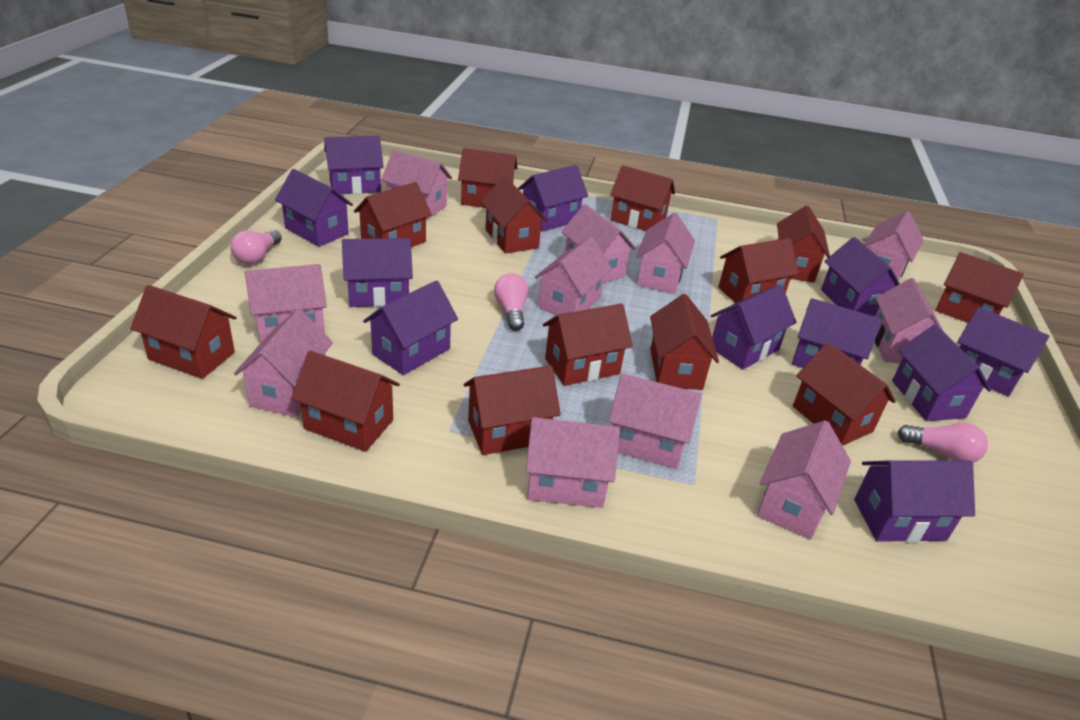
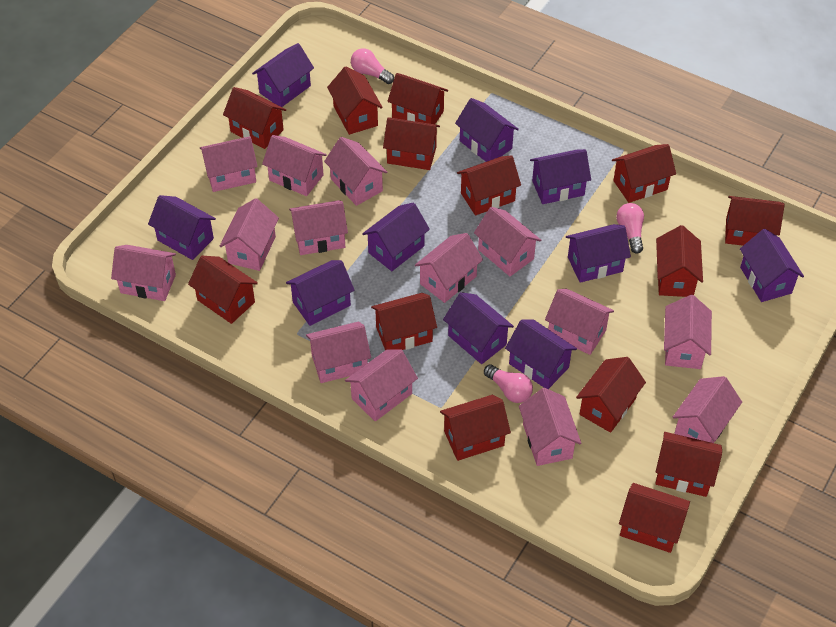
pink house: [234,309,333,417] [245,264,327,343] [381,150,452,219] [526,417,620,508] [534,237,612,315] [561,204,636,283] [608,373,702,469] [636,213,695,294] [757,421,851,539] [864,211,923,281] [875,278,943,364] = 11 -> [111,245,176,301] [200,136,258,192] [220,198,279,271] [262,135,327,196] [289,200,348,255] [306,322,371,383] [324,137,388,206] [345,350,418,421] [415,233,483,303] [474,207,541,276] [519,388,581,466] [545,288,614,355] [664,295,712,369] [673,376,742,443] = 14
purple house: [275,169,353,247] [324,136,384,194] [342,238,413,307] [363,280,458,375] [518,165,588,232] [710,285,797,369] [792,298,882,368] [821,237,900,316] [854,460,975,542] [892,324,991,421] [957,307,1049,397] = 11 -> [148,195,216,260] [252,43,314,107] [286,260,355,326] [362,202,430,271] [443,292,514,364] [455,98,519,162] [505,319,577,389] [530,149,591,204] [566,224,631,283] [740,229,804,302] = 10
red house: [130,285,237,379] [291,351,400,452] [354,182,432,247] [458,148,517,208] [464,366,561,455] [481,176,548,254] [543,304,633,386] [610,165,675,231] [650,294,719,390] [718,238,799,303] [777,205,830,283] [793,342,896,446] [935,252,1024,323] = 13 -> [188,256,258,324] [223,87,286,149] [327,66,383,135] [371,293,437,350] [383,117,440,170] [387,73,448,124] [440,395,511,461] [457,155,521,215] [576,357,646,433] [612,144,676,203] [619,483,690,553] [655,432,722,497] [656,225,703,297] [725,196,785,246] = 14

